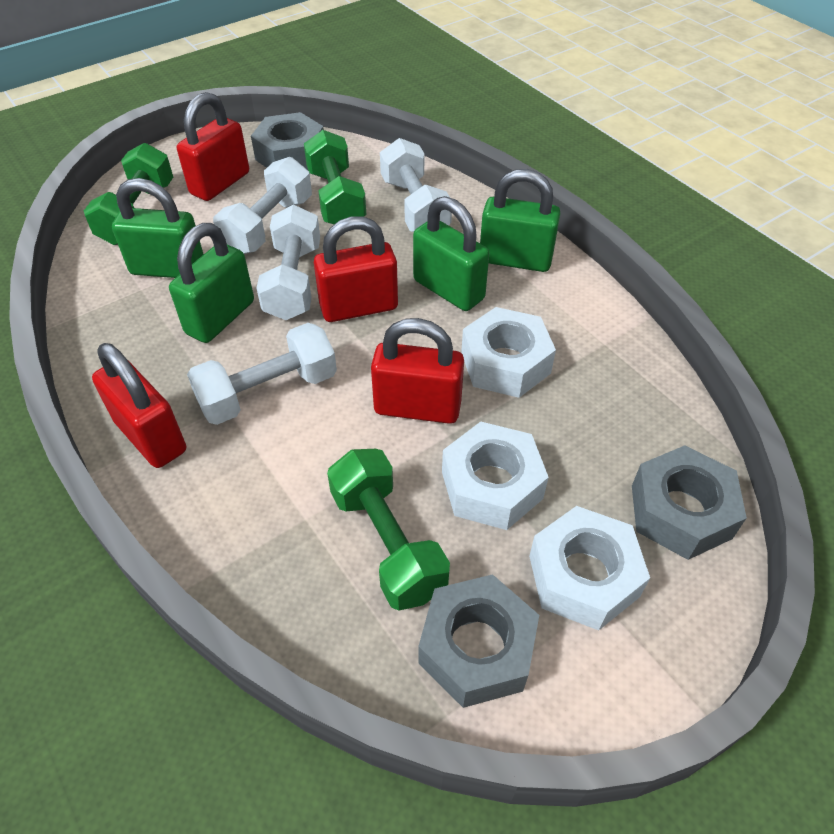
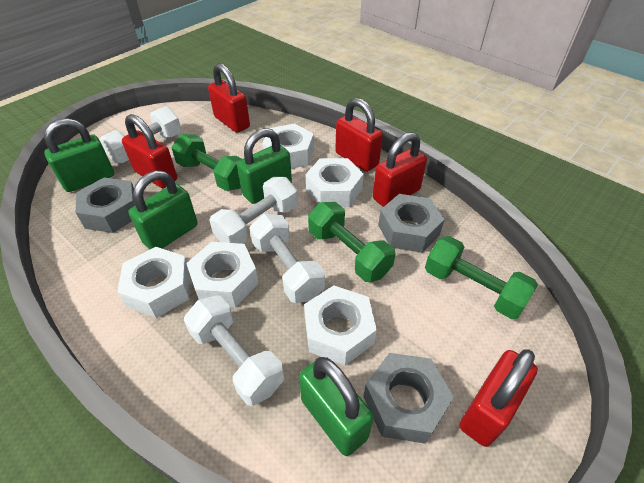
red padlock: [92,343,186,468] [177,92,249,201] [314,216,398,322] [371,318,464,424] = 4 -> [122,114,177,188] [208,63,250,133] [335,98,383,172] [373,132,427,207] [460,349,538,447] = 5
white nut: [442,422,549,530] [461,307,556,398] [529,506,650,631] = 3 -> [117,247,190,318] [186,242,259,307] [262,123,314,169] [304,285,377,366] [306,158,364,207] = 5

